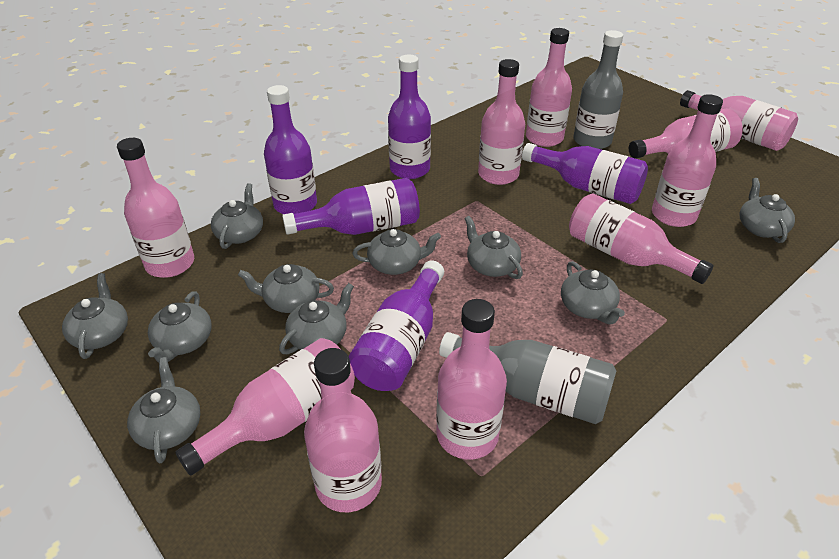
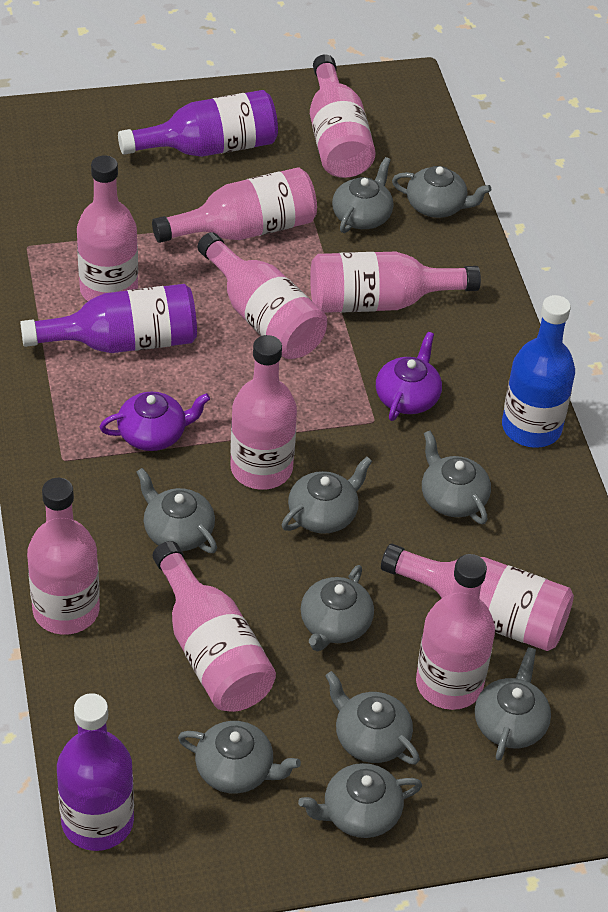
blue bottle: none = 0 -> [502,295,575,448] = 1
grey bottle: [439,332,616,424] [573,30,623,149] = 2 -> none = 0
purple bottle: [264,85,317,214] [282,178,420,235] [349,260,444,391] [388,55,431,179] [522,143,648,204] = 5 -> [20,284,197,353] [57,693,134,851] [118,90,278,157] = 3
purple teapot: none = 0 -> [100,392,210,451] [376,332,442,421] = 2

